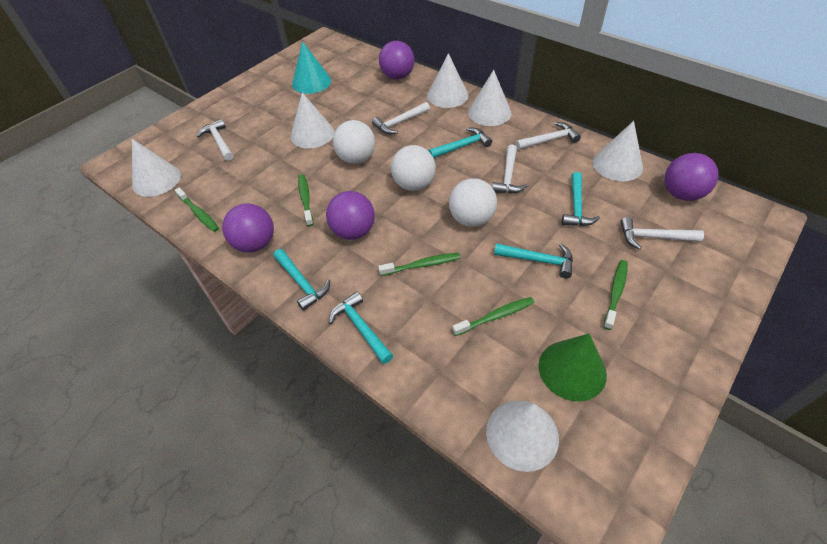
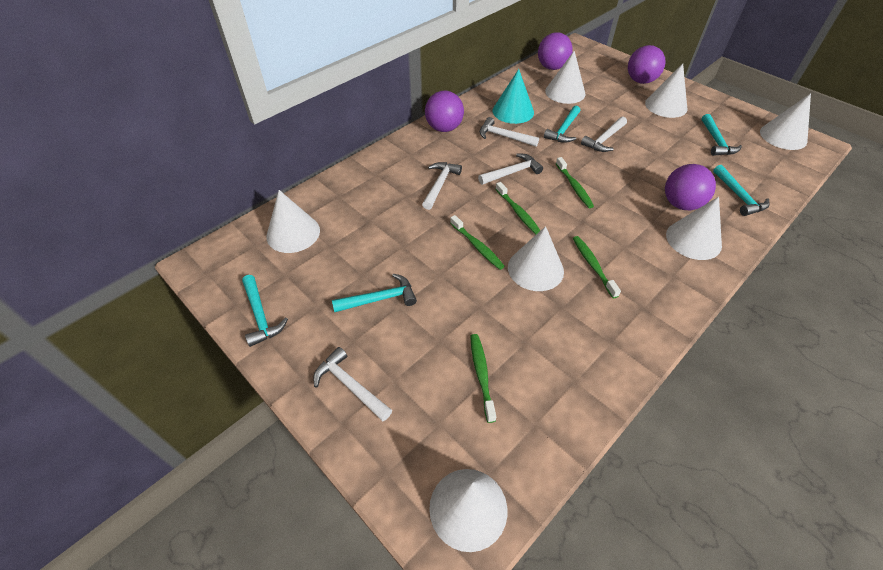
green cone: [539,333,607,401] = 1 -> none = 0
white ball: [333,120,375,164] [391,145,436,191] [449,178,497,227] = 3 -> none = 0
white cone: [132,139,181,197] [290,92,334,149] [427,53,468,108] [468,70,512,126] [486,400,559,472] [593,121,643,181] = 6 -> [266,190,320,253] [429,469,507,552] [508,226,564,291] [545,51,585,104] [645,64,688,118] [666,197,722,260] [760,93,811,150] = 7

